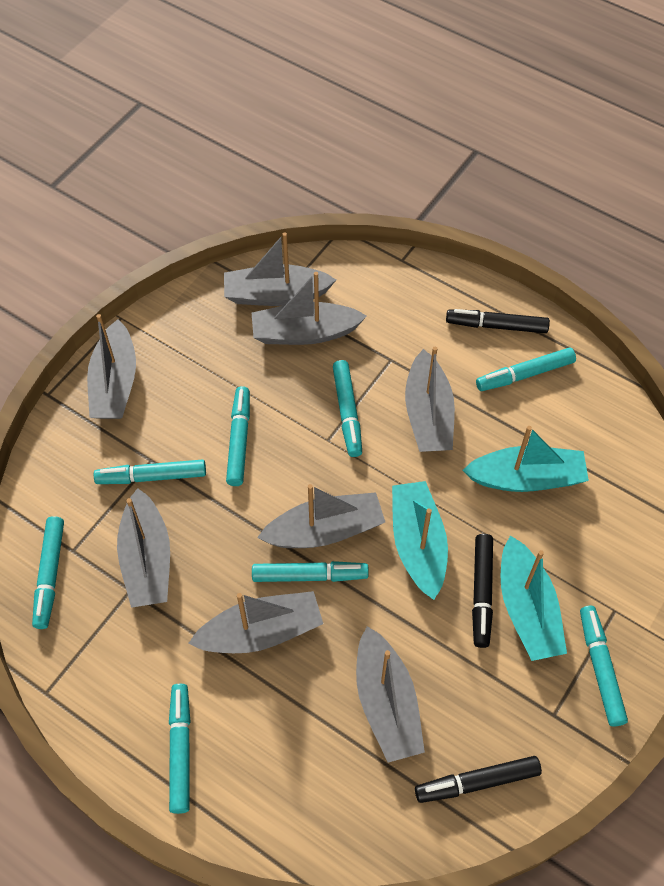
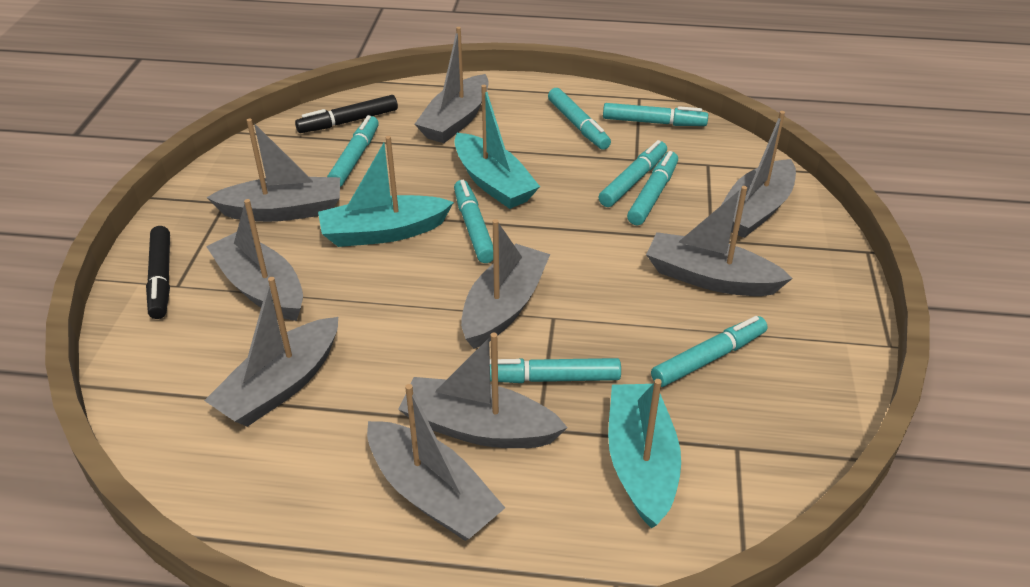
black marker: [415,756,542,803] [446,309,550,333] [472,534,493,648] = 3 -> [146,226,170,319] [295,95,398,133] = 2
grey boat: [87,314,136,419] [117,488,170,608] [188,591,323,653] [224,232,336,306] [252,272,367,345] [257,484,385,548] [356,626,425,763] [405,347,455,452] = 8 -> [204,277,338,427] [206,199,303,321] [207,119,340,222] [367,384,505,541] [398,333,568,448] [415,27,489,143] [461,219,550,349] [646,186,793,296] [722,111,796,238] = 9

